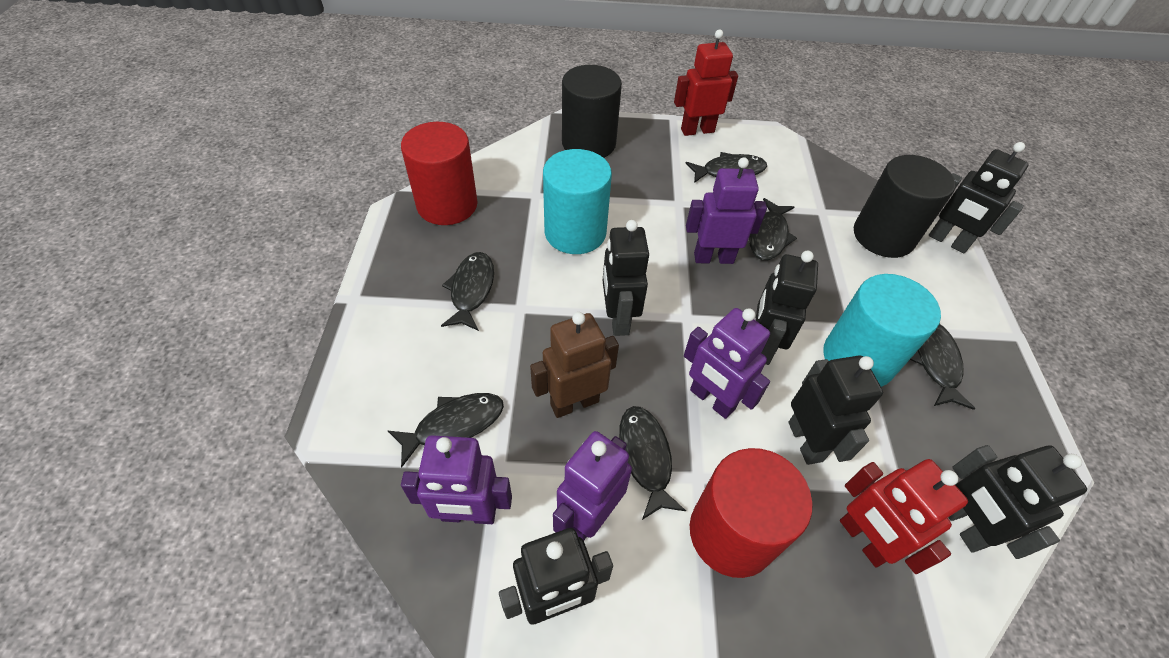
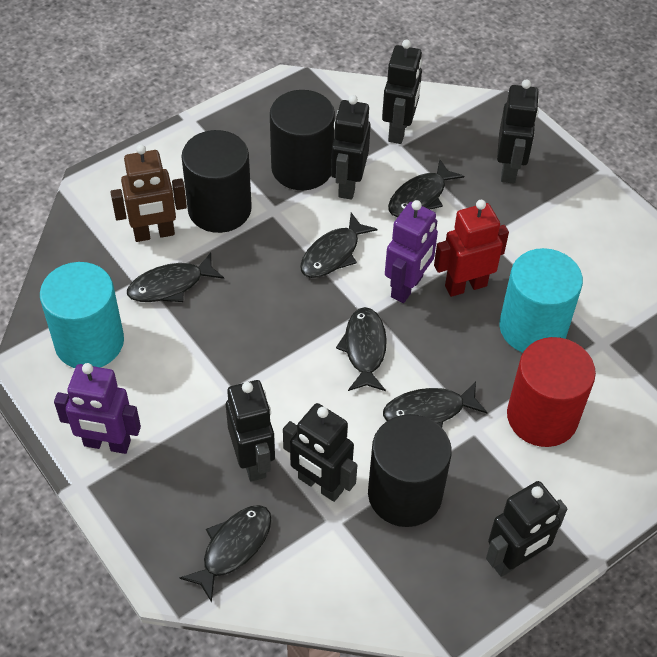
black cylinder: [562,65,622,158] [854,155,956,258] = 2 -> [182,130,252,233] [270,90,335,190] [368,414,452,527] = 3
purple robot: [401,435,512,524] [553,431,632,541] [684,308,770,419] [686,157,767,264] = 4 -> [54,363,141,454] [385,200,438,303] = 2
red cylinder: [401,122,478,225] [690,448,813,578] = 2 -> [507,337,596,447] = 1
red robot: [674,30,738,136] [840,459,968,574] = 2 -> [434,200,509,297] = 1

